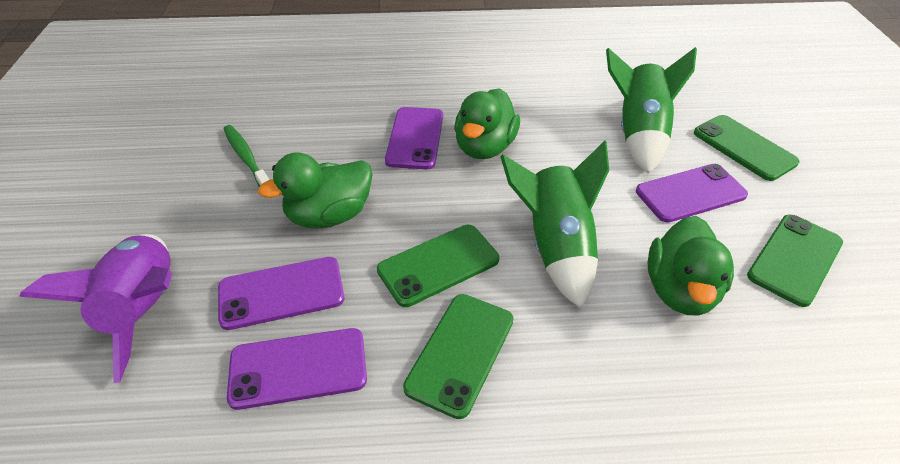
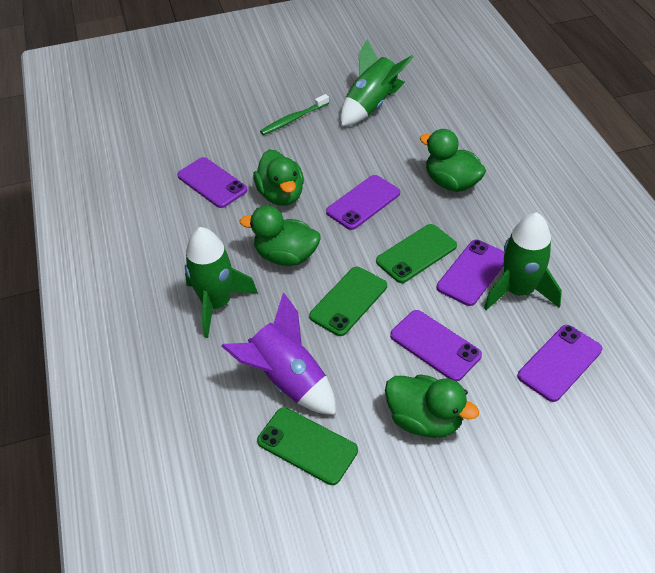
green duck: [258,152,372,229] [454,88,520,159] [648,216,734,316] = 3 -> [240,205,320,266] [253,150,304,206] [385,375,479,438] [420,129,486,192] = 4
green phone: [377,225,499,307] [403,294,514,419] [694,115,799,181] [747,215,843,307] = 4 -> [257,407,358,485] [309,267,387,336] [376,224,457,283] = 3
green rocket: [500,141,609,308] [606,47,697,174] = 2 -> [185,227,258,338] [340,39,414,126] [484,212,562,310] = 3
purple phone: [218,257,345,330] [227,328,367,410] [385,107,443,169] [636,164,748,223] = 4 -> [177,157,247,208] [326,175,400,230] [390,310,482,382] [437,240,505,306] [518,325,602,402] = 5

